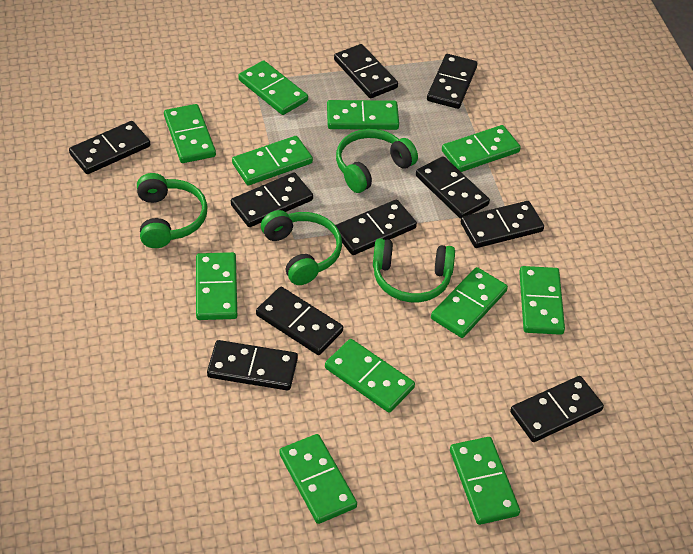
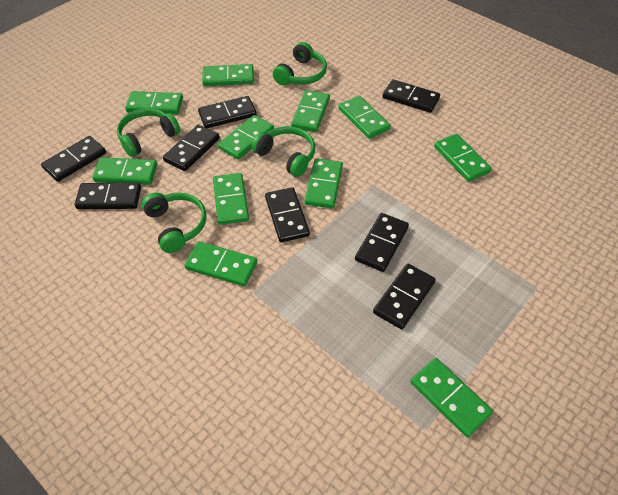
black domino: [69,121,150,174] [207,340,298,390] [231,173,313,227] [256,287,343,355] [334,44,398,98] [335,199,417,255] [416,156,490,219] [427,54,478,109] [461,201,544,248] [510,376,604,442] = 10 -> [41,136,106,182] [75,183,141,209] [163,125,220,171] [198,96,257,128] [265,187,310,242] [355,213,409,272] [373,264,436,329] [383,79,440,113] = 8

